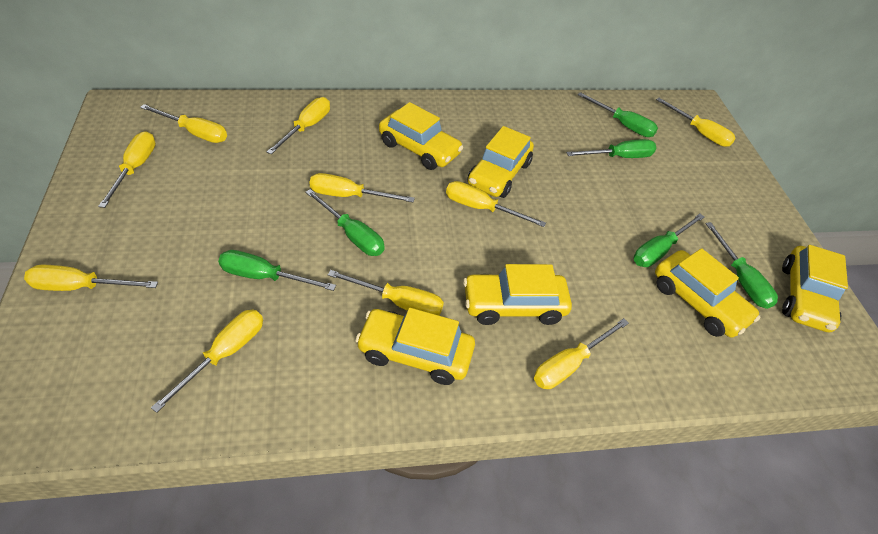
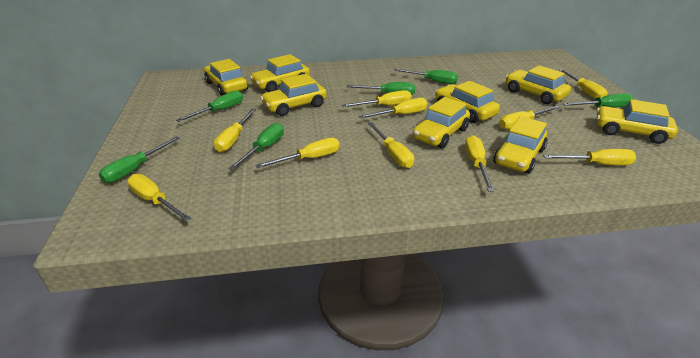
yellow car: [355,308,475,385] [379,102,463,170] [463,264,572,325] [467,126,534,198] [655,248,760,338] [782,245,848,332] = 6 -> [204,59,248,96] [250,54,310,92] [260,74,327,116] [413,97,470,149] [435,81,500,123] [494,116,548,174] [505,65,571,104] [596,99,678,144] = 8

